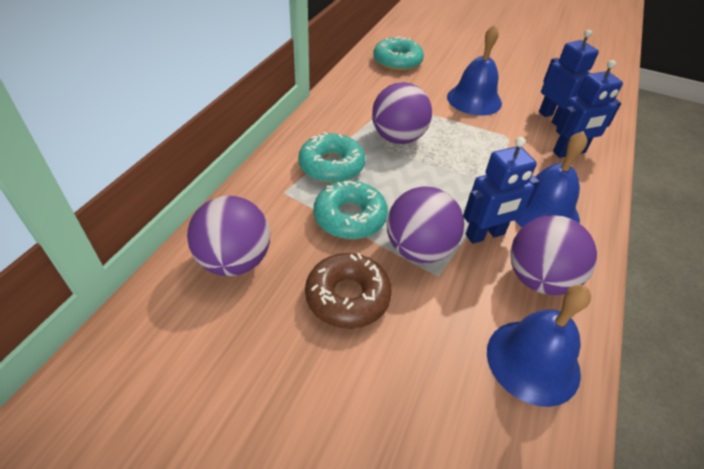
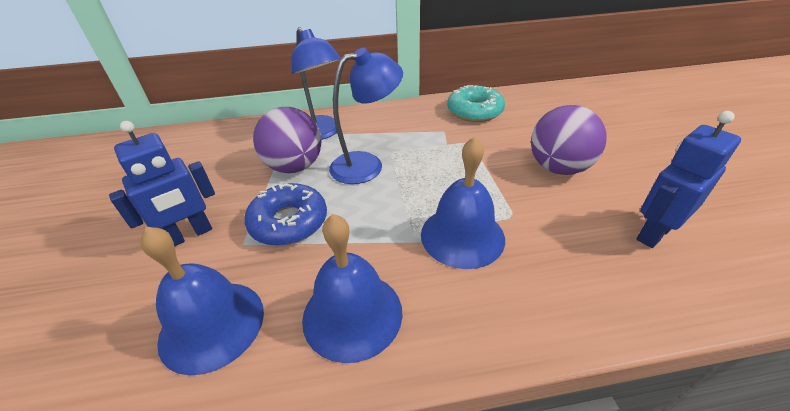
blue donut: none = 0 -> [244,183,327,246] = 1
blue lamp: none = 0 -> [292,27,341,140] [329,47,403,184] = 2
blue robot: [463,137,540,244] [539,29,599,126] [553,60,623,158] = 3 -> [109,121,215,247] [637,111,741,248] = 2
brown donut: [305,253,392,329] = 1 -> none = 0
purple ball: [187,196,270,276] [372,82,432,144] [387,186,464,263] [510,215,597,295] = 4 -> [253,107,322,173] [531,105,607,175] = 2
turquoise donut: [298,132,365,183] [314,181,388,239] [373,36,424,71] = 3 -> [447,85,505,122] = 1

